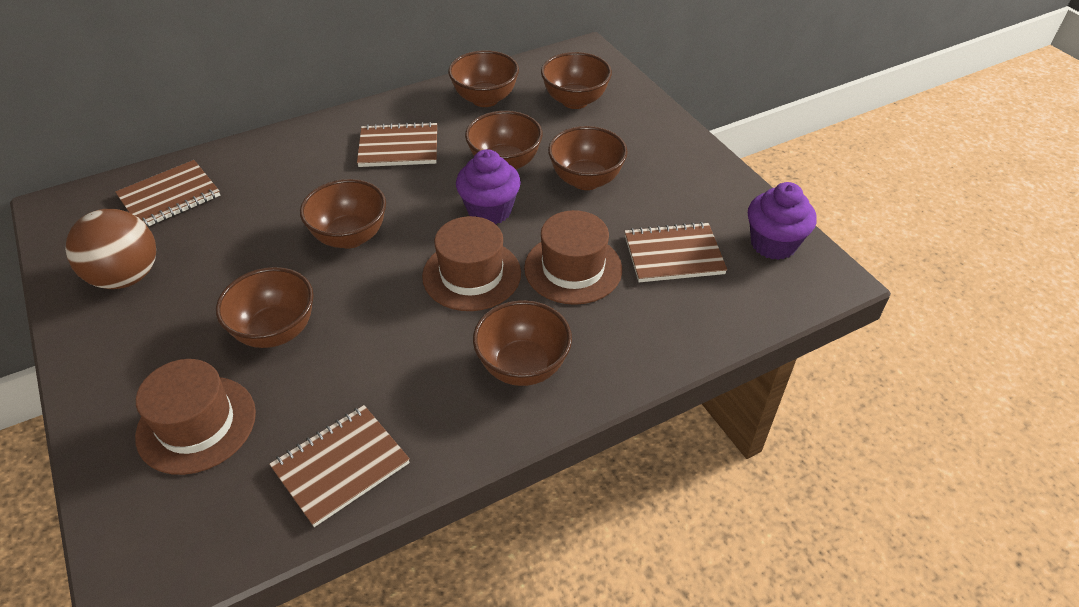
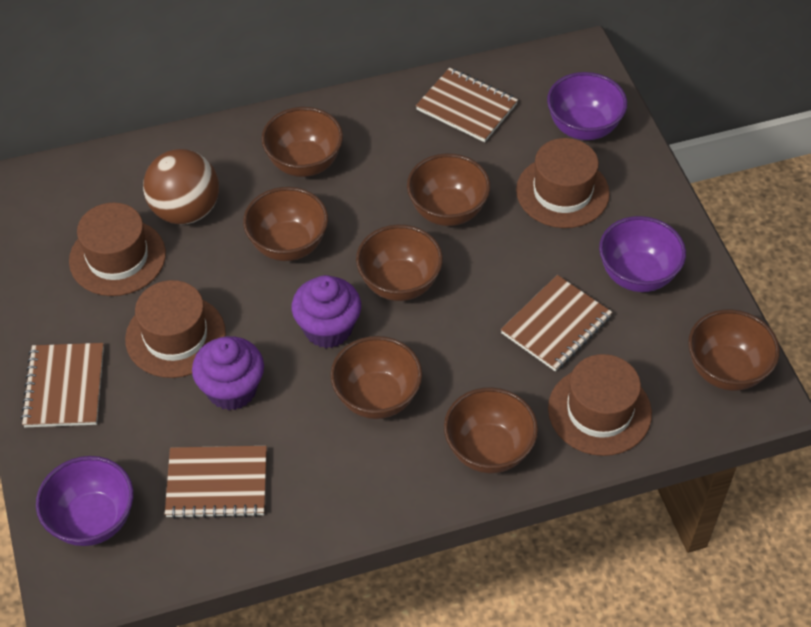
brown hat: [135,359,256,475] [422,216,521,311] [524,210,622,305] = 3 -> [69,202,166,296] [125,280,226,378] [516,138,610,228] [548,354,652,456] = 4
purple bowl: none = 0 -> [36,456,134,546] [547,72,627,140] [599,216,686,292] = 3

